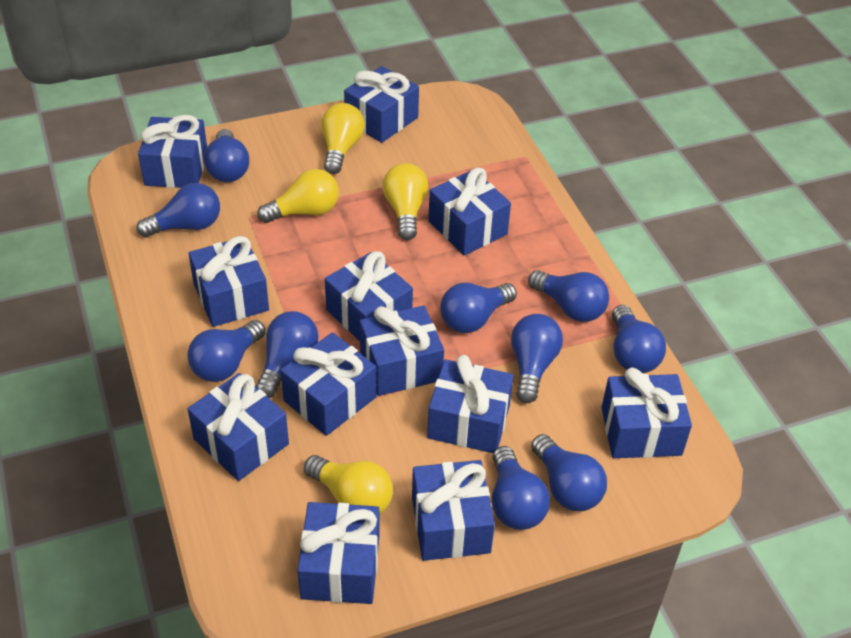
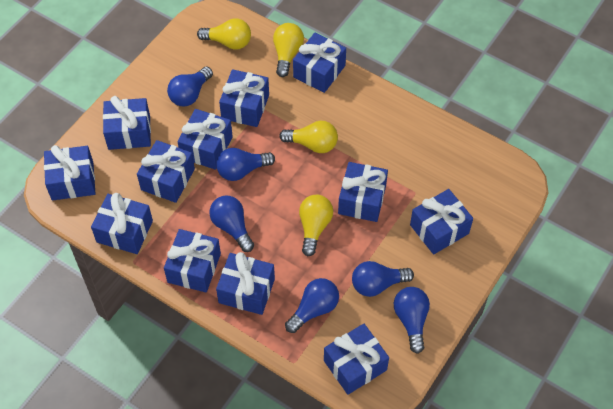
blue light bulb: [136,183,220,238] [187,320,266,382] [204,129,249,182] [255,311,319,398] [440,283,517,333] [492,446,550,530] [511,314,563,403] [528,270,609,322] [531,434,607,511] [612,305,666,373] = 10 -> [167,67,213,107] [209,195,254,252] [216,148,275,181] [285,278,339,333] [352,261,414,297] [394,287,430,354] = 6

